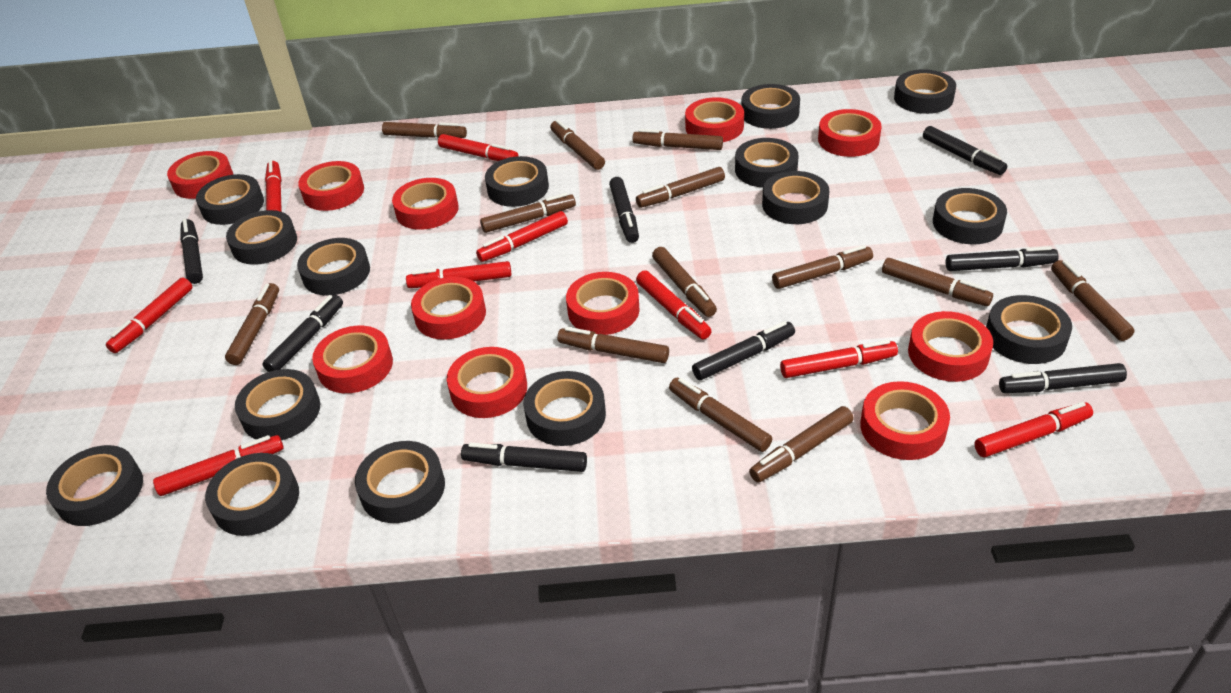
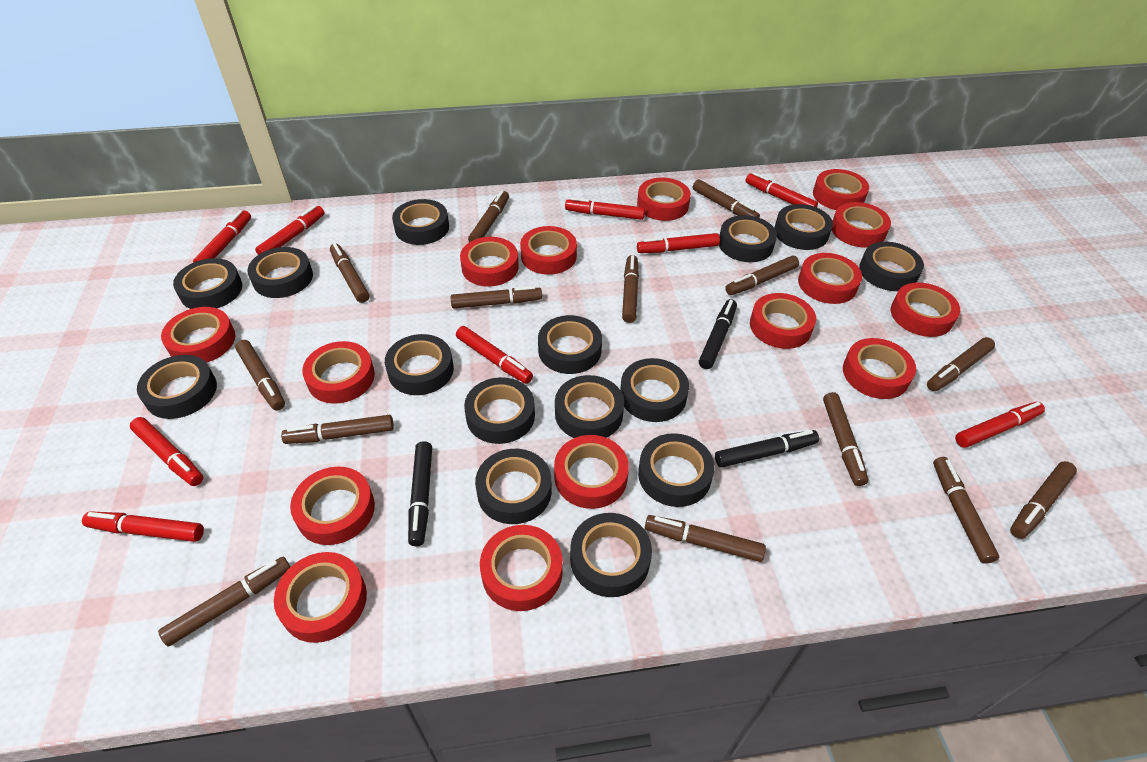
black marker: [180,219,203,284] [263,295,343,372] [461,442,587,472] [609,177,639,243] [692,321,795,380] [923,126,1007,175] [946,246,1059,271] [999,363,1127,393] = 8 -> [408,441,432,546] [699,299,737,369] [715,430,819,467] = 3
brown marker: [225,283,279,365] [382,122,467,138] [480,193,576,233] [550,120,605,170] [557,327,669,363] [632,129,723,150] [636,167,725,208] [652,247,717,317] [669,378,772,452] [749,406,854,483] [772,245,873,289] [882,258,993,306] [1051,260,1135,341] = 13 -> [158,557,290,646] [235,340,285,411] [281,415,394,444] [330,243,370,303] [451,286,542,308] [468,190,509,242] [622,255,639,323] [645,515,766,562] [693,179,760,218] [725,256,799,295] [823,392,868,486] [927,337,995,391] [933,457,999,564] [1010,461,1077,539] = 14
red tape: [167,151,234,199] [298,161,364,211] [312,326,393,393] [392,178,459,230] [411,277,486,340] [447,347,527,418] [566,272,640,335] [685,97,744,142] [818,109,882,157] [860,381,950,460] [908,311,993,382] = 11 -> [161,307,236,363] [274,552,367,643] [290,467,375,545] [302,341,375,404] [460,237,519,286] [480,525,563,611] [520,226,577,275] [554,435,629,509] [637,178,691,221] [750,293,816,349] [798,253,862,304] [813,169,869,210] [832,202,891,248] [843,338,916,399] [891,282,960,337] = 15

